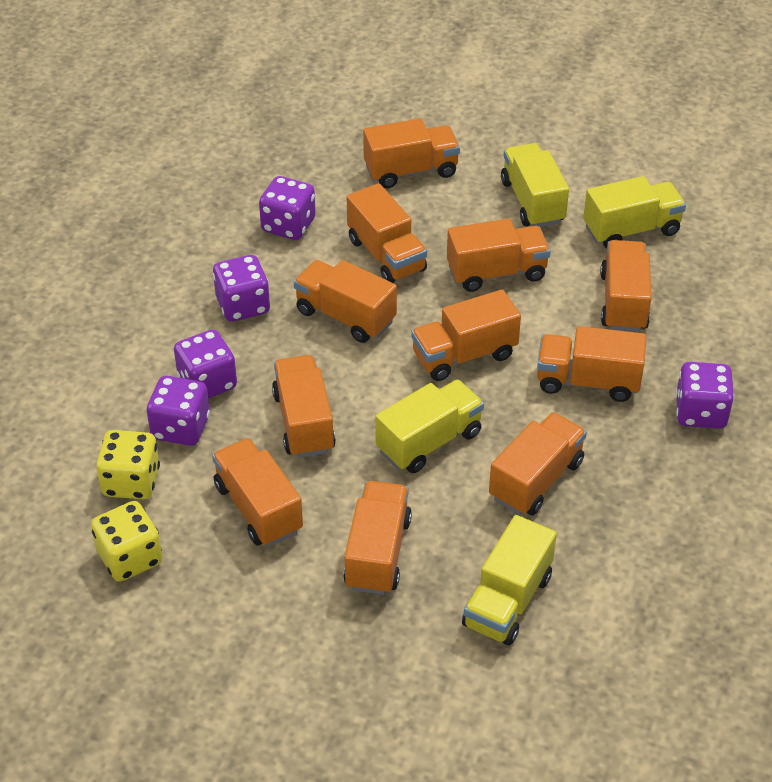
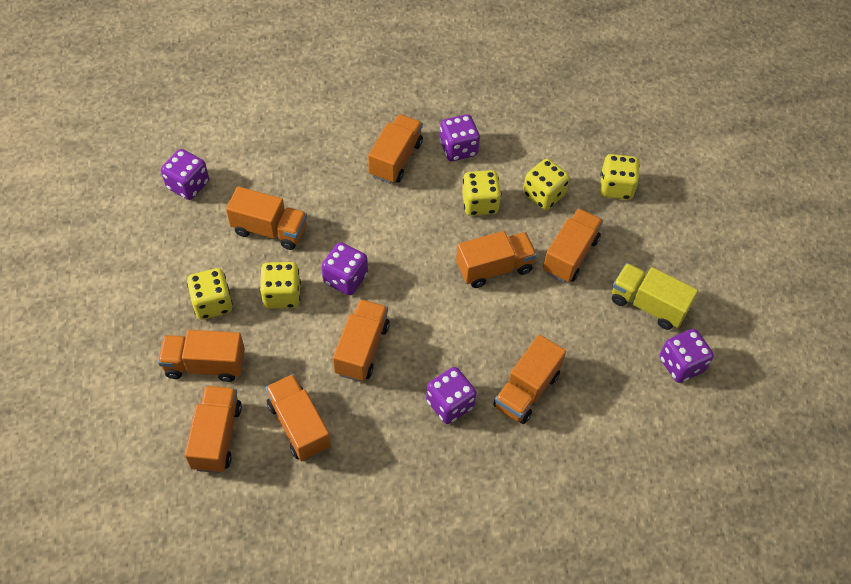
orange truck: [212,438,303,546] [272,355,336,458] [294,260,397,343] [343,481,412,595] [347,183,427,283] [363,119,460,188] [411,289,521,381] [447,219,550,292] [489,412,587,516] [537,326,646,402] [600,240,651,332] = 11 -> [158,330,245,382] [185,385,242,473] [226,186,307,250] [265,374,331,461] [333,299,390,382] [368,114,423,184] [456,231,537,288] [493,334,566,424] [543,208,603,283] = 9
yellow dice: [91,501,163,582] [96,430,160,500] = 2 -> [187,268,233,319] [260,262,301,309] [462,170,501,216] [523,159,570,210] [600,154,640,200] = 5
yellow truck: [375,379,484,473] [462,515,557,645] [501,143,569,227] [583,176,686,249] = 4 -> [612,263,698,330] = 1

